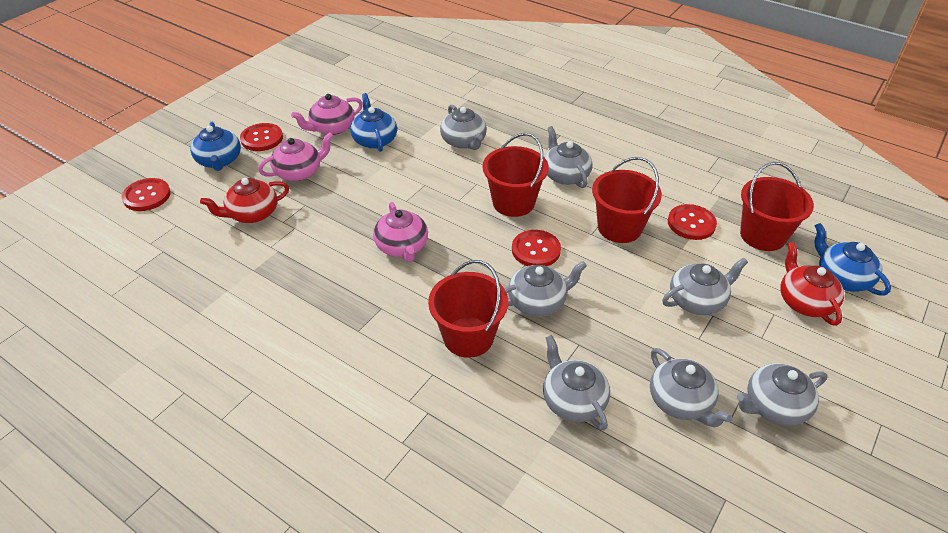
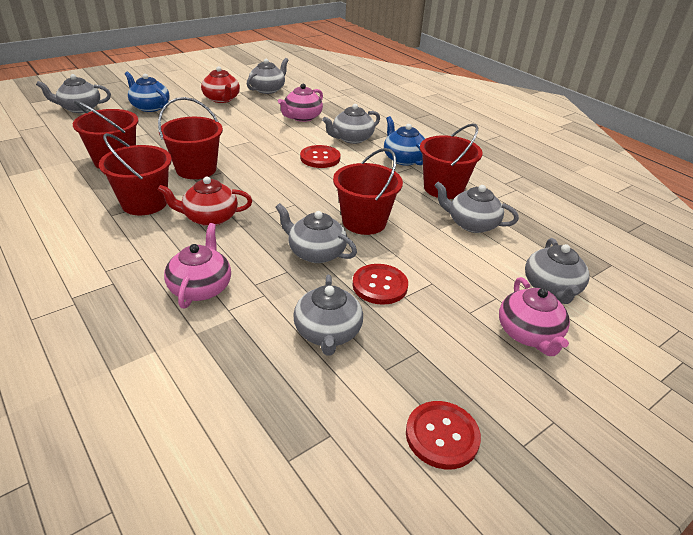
blue teapot: [190,122,241,171] [350,93,397,152] [815,223,891,296] = 3 -> [125,72,170,112] [384,116,425,166] = 2
red bucket: [428,260,508,358] [483,133,549,217] [592,157,662,243] [740,162,814,251] = 4 -> [73,100,139,169] [99,133,172,215] [158,97,223,179] [333,148,403,235] [420,123,483,199] = 5
red button: [122,178,171,211] [240,123,283,151] [512,230,561,266] [668,204,717,240] = 4 -> [300,145,341,168] [352,264,408,305] [406,401,481,470] = 3

